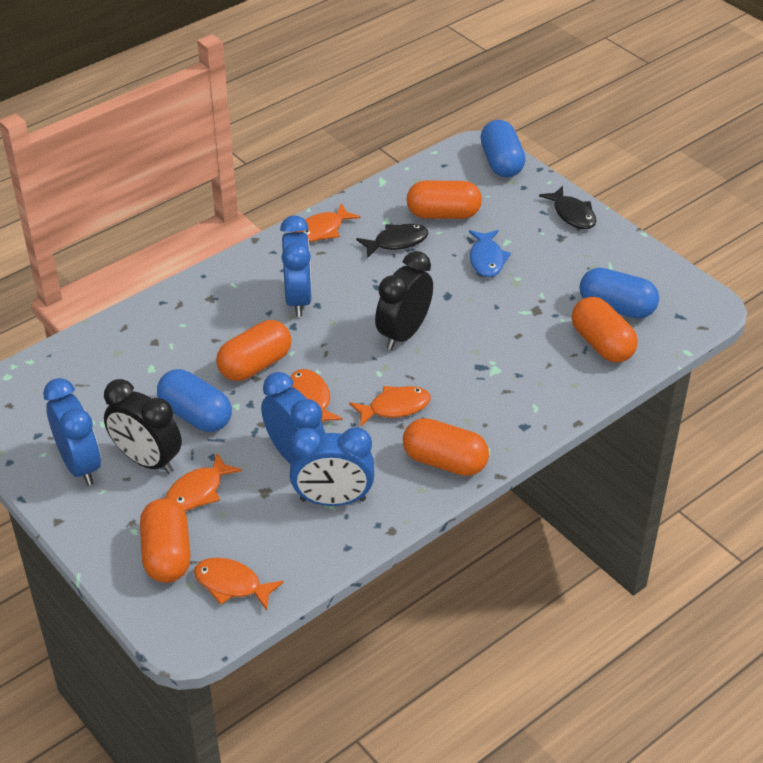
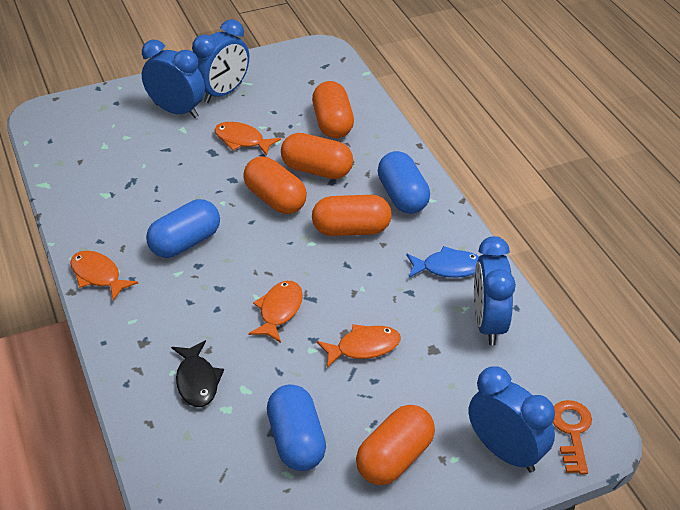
black clock: [104,379,182,474] [375,251,433,350] = 2 -> none = 0
black fish: [356,224,429,258] [539,186,596,229] = 2 -> [171,340,224,407] = 1
orange fish: [165,453,242,511] [194,557,284,610] [290,369,343,422] [295,203,361,242] [349,386,431,427] = 5 -> [70,251,138,301] [214,122,281,156] [248,281,303,343] [317,324,401,368] = 4
orange key: none = 0 -> [552,400,592,474] = 1

